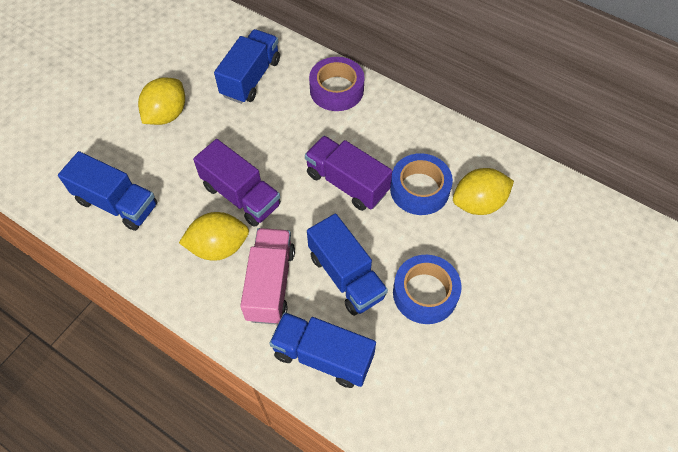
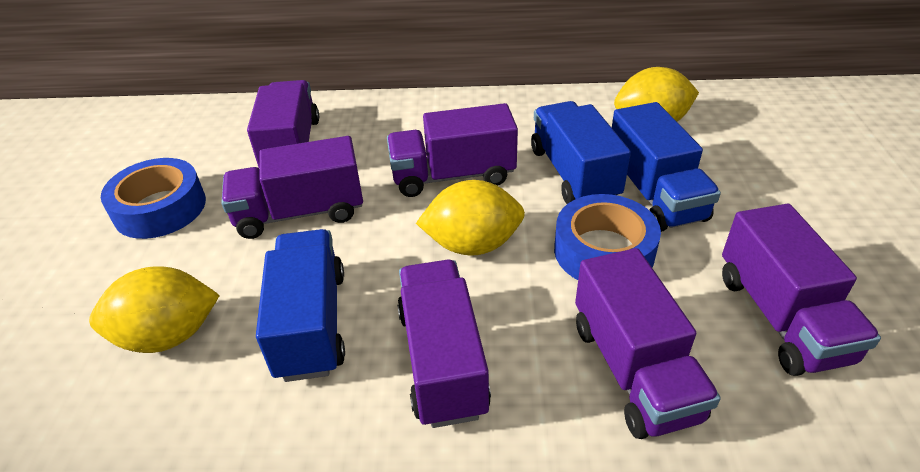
blue truck: [58,151,157,231] [214,29,280,104] [269,312,376,388] [307,213,388,316] = 4 -> [256,229,345,382] [531,101,631,204] [612,102,721,232] = 3
pink truck: [240,228,295,324] = 1 -> none = 0
purple tape: [309,57,365,111] = 1 -> none = 0
purple truck: [193,139,281,227] [305,136,392,211] = 2 -> [221,136,363,239] [247,80,319,168] [387,103,518,197] [397,260,491,428] [575,248,721,439] [722,204,881,376] = 6

